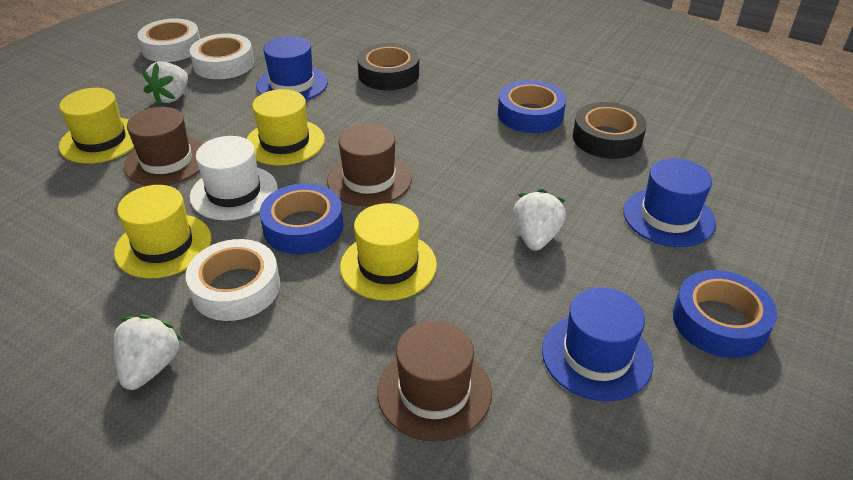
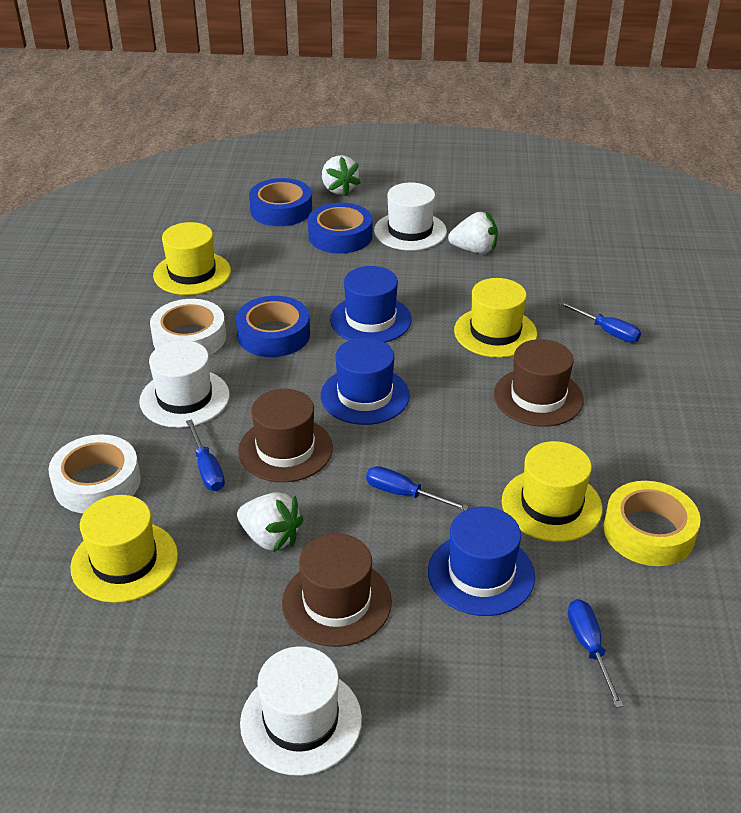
black tape: [357,43,419,90] [573,102,647,159] = 2 -> none = 0
blue screwdriver: none = 0 -> [186,419,225,491] [366,466,469,511] [559,301,641,343] [568,599,624,708] = 4
white hat: [190,136,278,220] = 1 -> [139,340,230,428] [240,646,362,776] [374,182,447,251] = 3
white tape: [137,19,200,62] [186,239,280,321] [190,33,254,79] = 3 -> [48,434,141,513] [150,299,226,355] = 2
yellow tape: none = 0 -> [604,481,701,566] = 1

